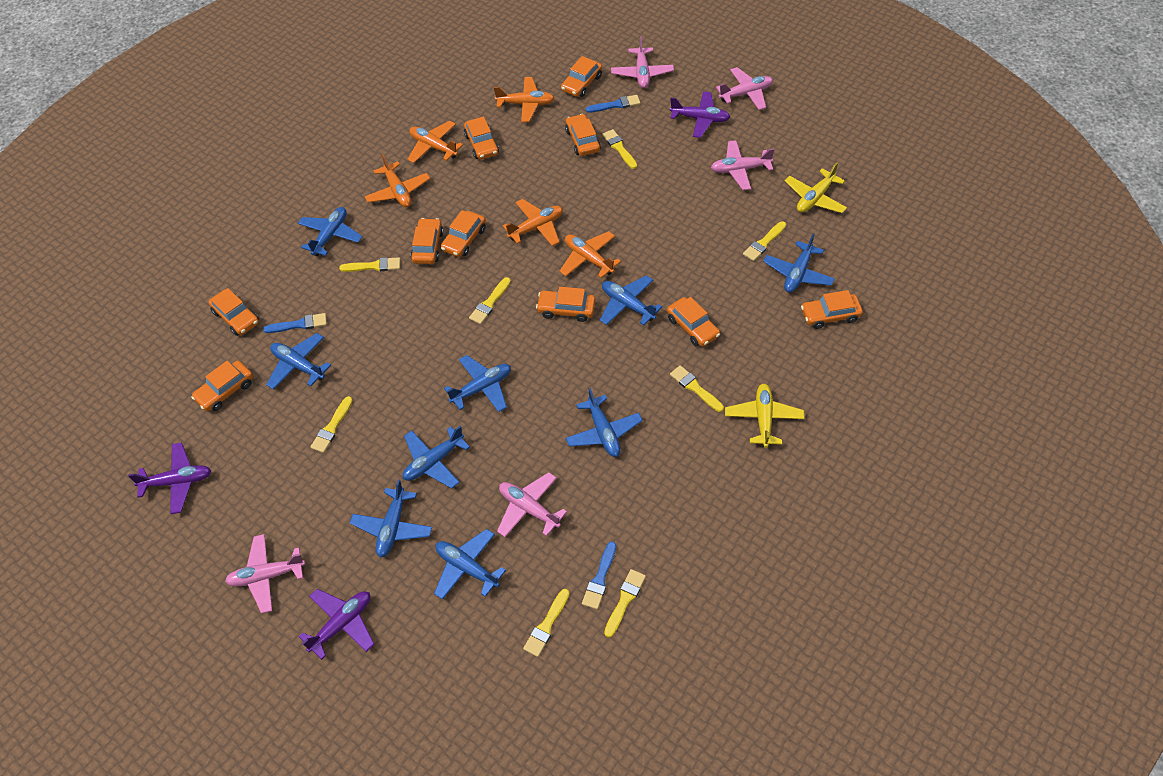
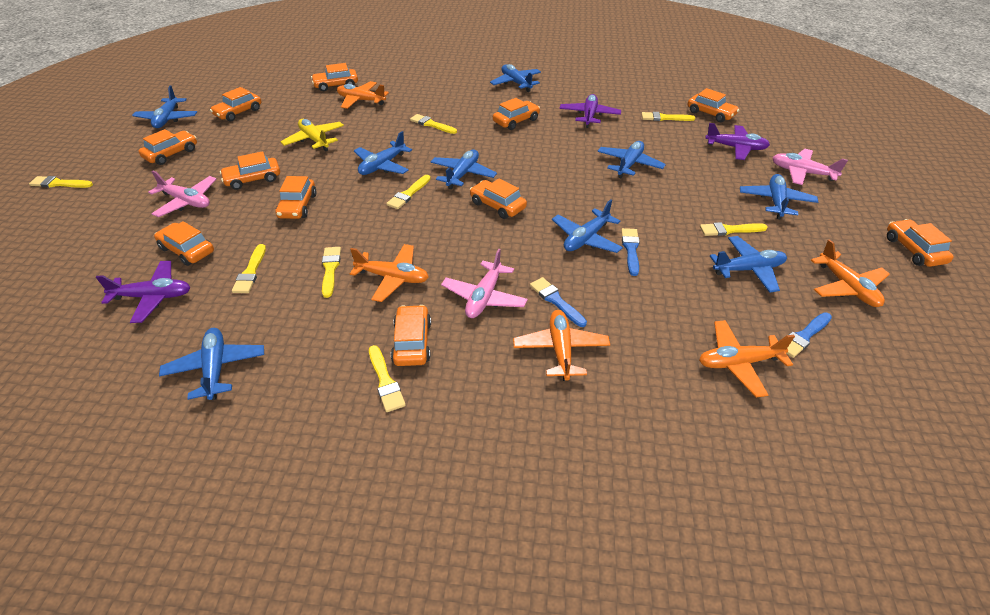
orange car: [191,361,253,411] [208,288,259,336] [410,218,444,264] [441,210,486,257] [464,117,499,160] [536,287,596,322] [561,56,602,97] [565,114,601,156] [667,297,720,347] [801,290,863,329] = 10 -> [138,129,197,165] [154,221,214,266] [210,87,261,122] [220,151,280,190] [275,176,317,219] [311,63,358,91] [391,305,431,366] [470,179,527,219] [493,98,540,130] [688,88,739,122] [887,219,954,267] = 11
pink plane: [225,534,305,614] [497,472,567,537] [611,36,674,88] [711,140,775,190] [716,67,773,110] = 5 -> [148,171,216,217] [441,249,528,318] [772,149,848,185] = 3
yellow plane: [725,384,805,448] [785,163,847,213] = 2 -> [280,119,344,151] = 1

